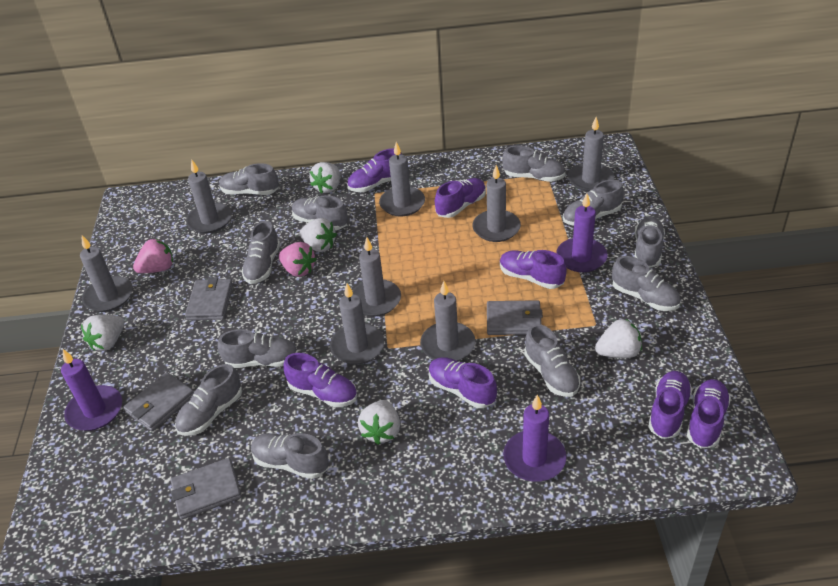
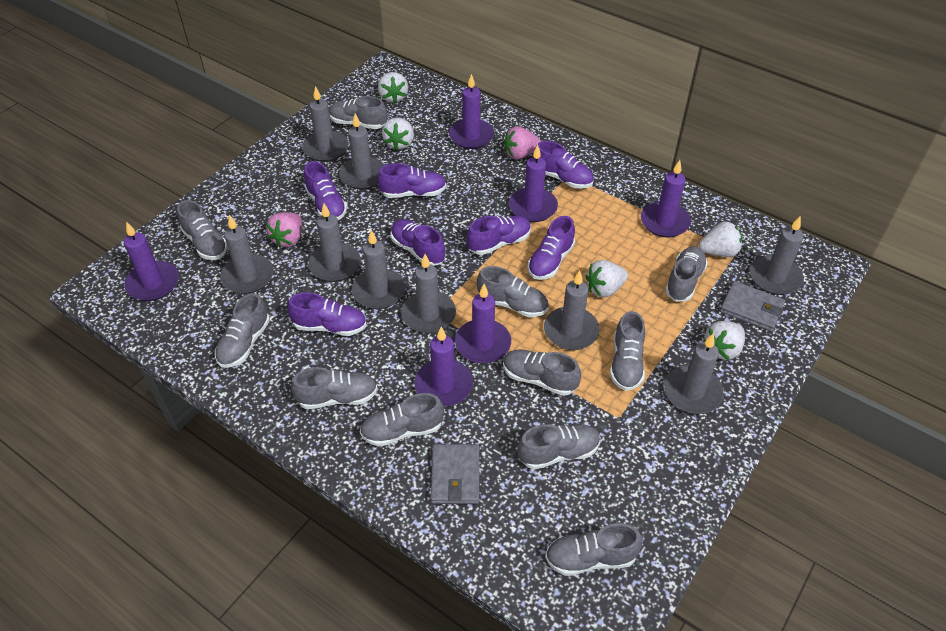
grey candle: [80,235,133,312] [186,160,232,233] [330,283,384,364] [352,237,401,316] [379,142,425,217] [420,281,475,361] [472,165,521,242] [568,117,614,192] = 8 -> [220,215,274,294] [302,86,348,162] [308,204,361,282] [339,113,385,189] [352,230,406,309] [401,254,456,333] [544,271,600,350] [664,334,724,414] [750,216,804,295] = 9
grey wallet: [123,372,194,431] [170,458,242,520] [185,277,233,321] [487,300,543,335] = 4 -> [431,444,479,504] [720,281,785,332] = 2
purple candle: [61,349,122,431] [503,395,566,482] [556,194,608,272] = 3 -> [124,222,179,301] [415,327,473,407] [449,74,494,149] [455,284,511,363] [509,145,558,222] [641,160,691,238] = 6

